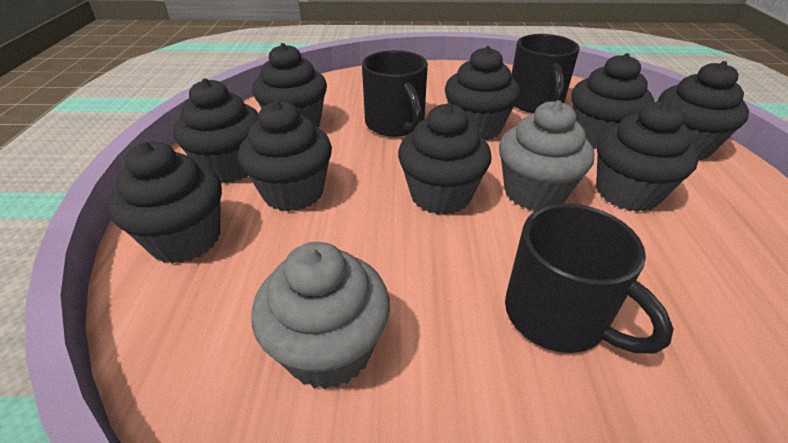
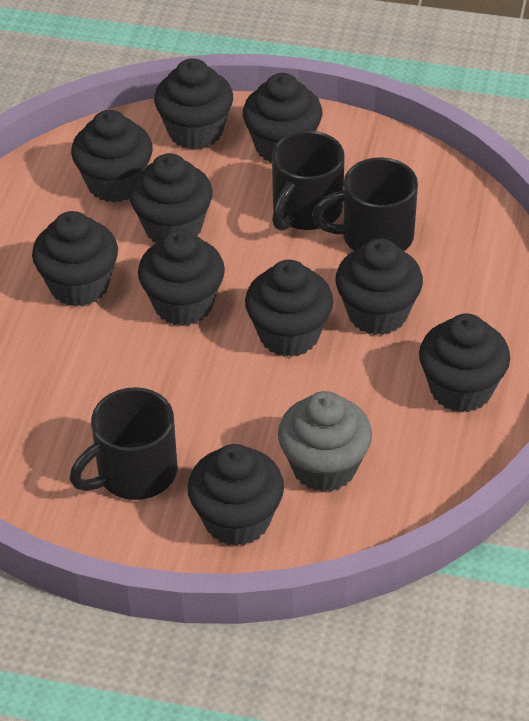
black cupcake: [107,141,222,263] [173,78,258,183] [238,100,332,212] [252,43,327,127] [398,103,492,215] [445,46,520,140] [571,53,654,149] [596,100,699,212] [658,61,749,160] = 9 -> [32,211,118,307] [71,110,153,203] [129,153,213,242] [138,230,225,326] [154,58,233,150] [188,444,284,546] [243,73,322,163] [245,260,333,357] [335,238,423,335] [419,314,510,412] = 10
grey cupcake: [252,242,390,389] [499,100,594,211] = 2 -> [278,391,372,492] = 1

